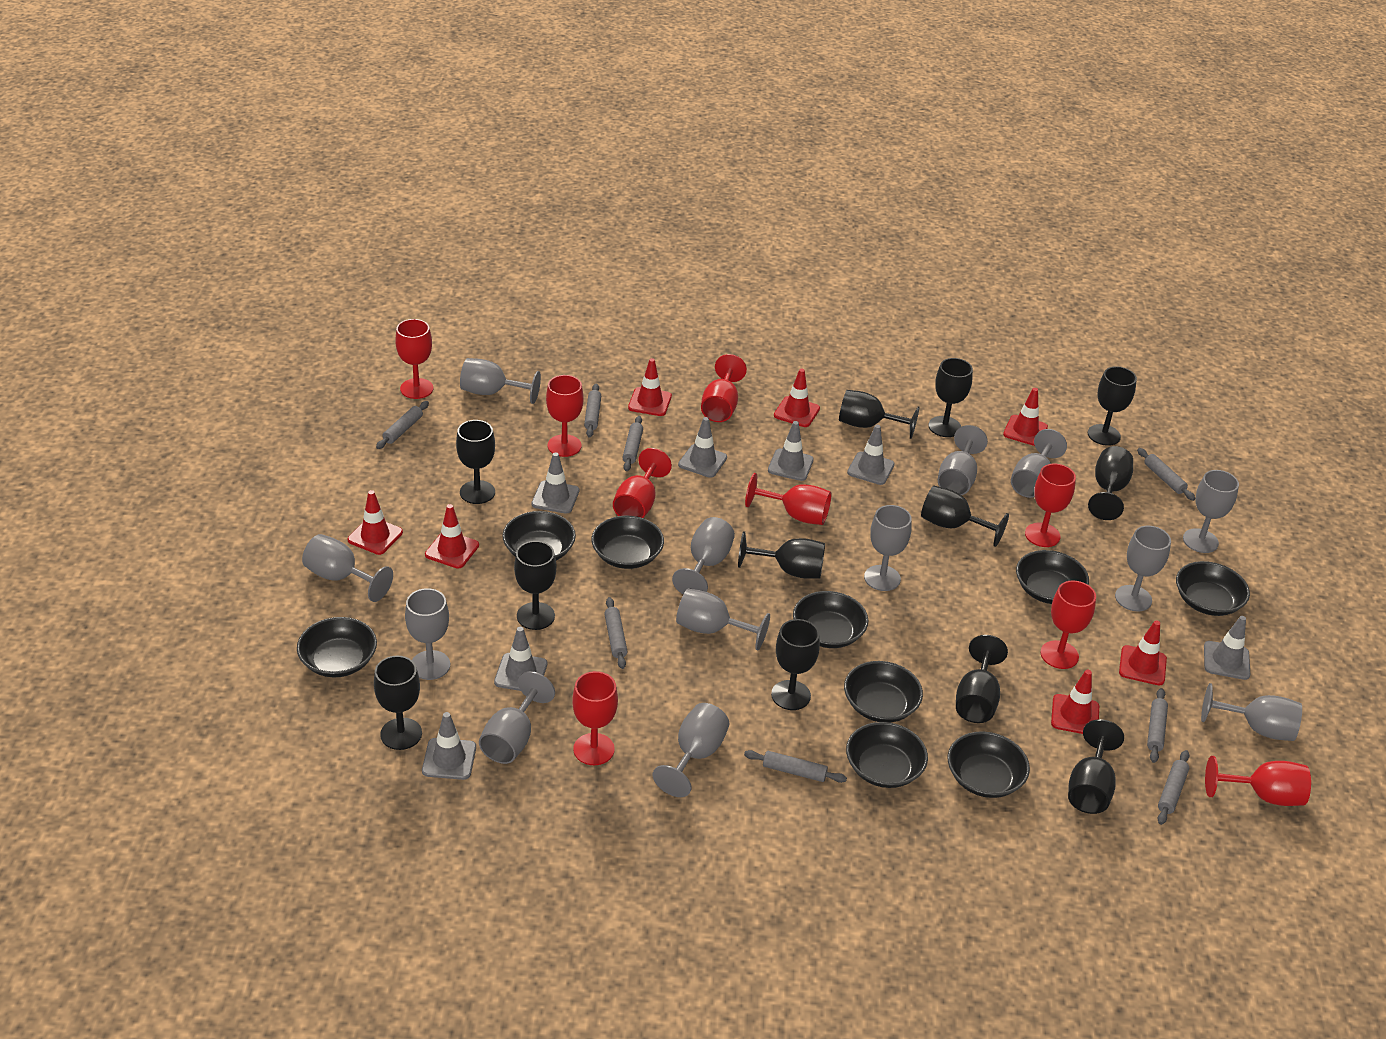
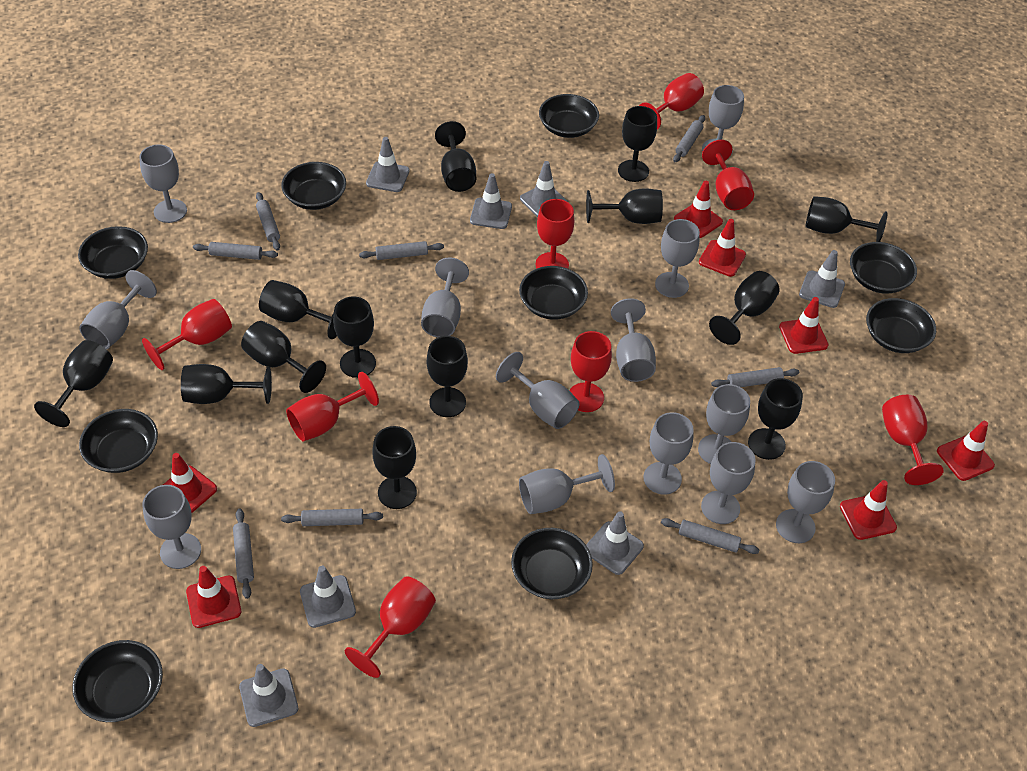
black goblet: [374,656,422,750] [456,420,495,504] [514,541,556,630] [738,531,825,579] [771,619,820,710] [839,390,920,439] [921,486,1009,547] [929,358,973,437] [956,635,1008,723] [1068,719,1124,814] [1088,366,1137,446] [1088,446,1133,520] = 12 -> [34,340,113,427] [181,364,272,404] [241,321,326,393] [259,280,337,339] [333,296,376,378] [372,426,417,509] [427,336,468,417] [435,121,476,192] [586,188,663,224] [618,106,657,182] [709,271,780,345] [748,378,803,460] [805,196,887,242] = 13
red goblet: [395,319,433,399] [546,375,583,457] [572,671,618,765] [613,448,672,518] [701,354,747,422] [745,473,831,525] [1025,464,1076,547] [1040,580,1096,669] [1205,756,1311,806] = 9 -> [142,299,232,370] [286,372,379,441] [345,576,436,678] [536,199,574,269] [569,331,612,412] [639,73,704,130] [702,140,754,210] [882,395,944,485] = 8

